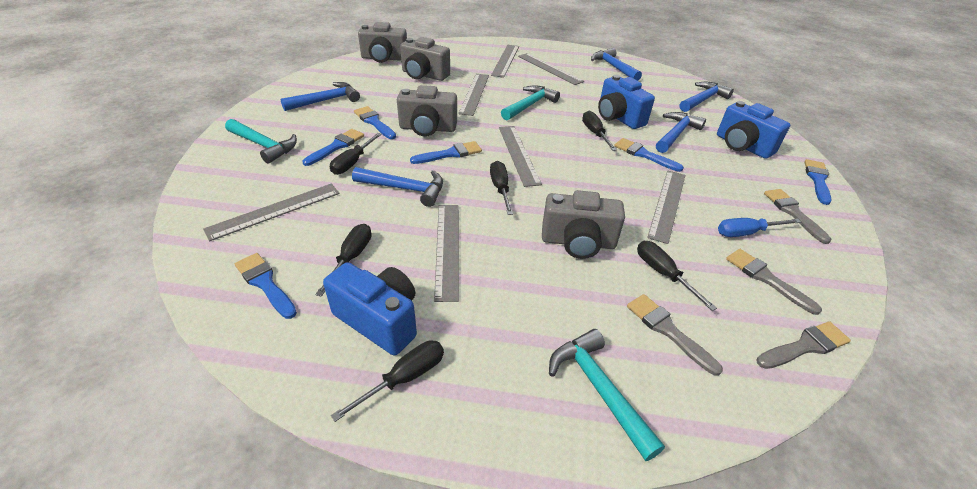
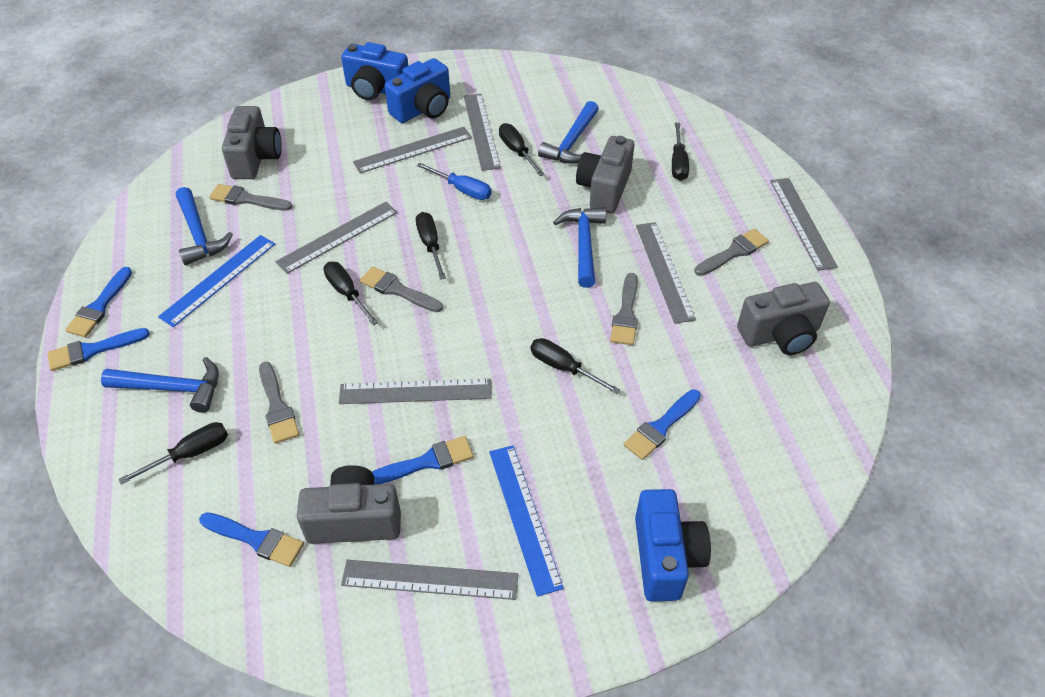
blue brush: [235,253,297,319] [302,129,364,166] [354,106,396,139] [410,141,482,164] [614,138,684,172] [804,159,831,205] = 6 -> [48,328,150,371] [65,267,132,337] [199,512,304,567] [372,436,474,484] [624,389,701,460] = 5
blue hammer: [280,82,360,111] [352,167,443,207] [591,48,642,81] [656,112,706,153] [680,82,734,112] = 5 -> [101,357,219,413] [176,187,233,265] [538,101,599,164] [553,207,606,288] = 4
blue ruler: none = 0 -> [158,235,275,327] [489,445,564,597] = 2
grey brush: [627,294,723,376] [726,249,822,315] [756,321,851,369] [764,189,831,244] = 4 -> [209,184,292,211] [259,362,299,444] [360,266,443,312] [610,273,638,345] [694,229,769,276] = 5
turquoise hammer: [225,119,297,164] [501,85,560,120] [549,329,665,461] = 3 -> none = 0

